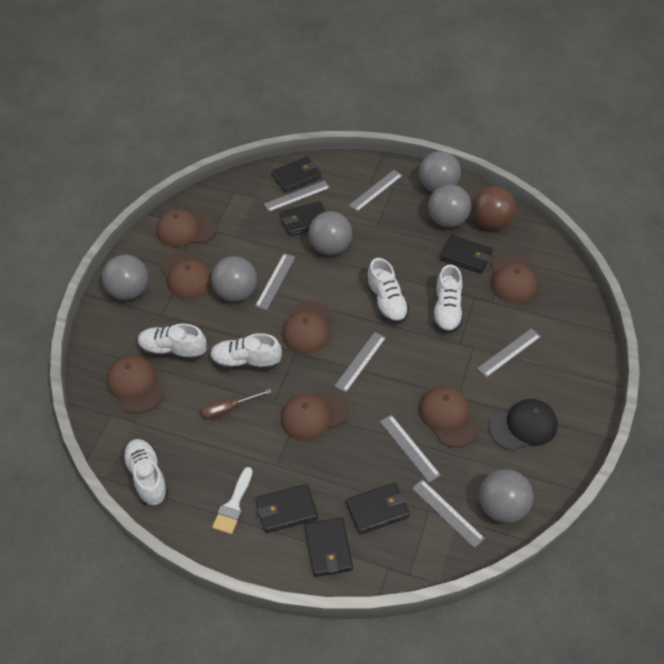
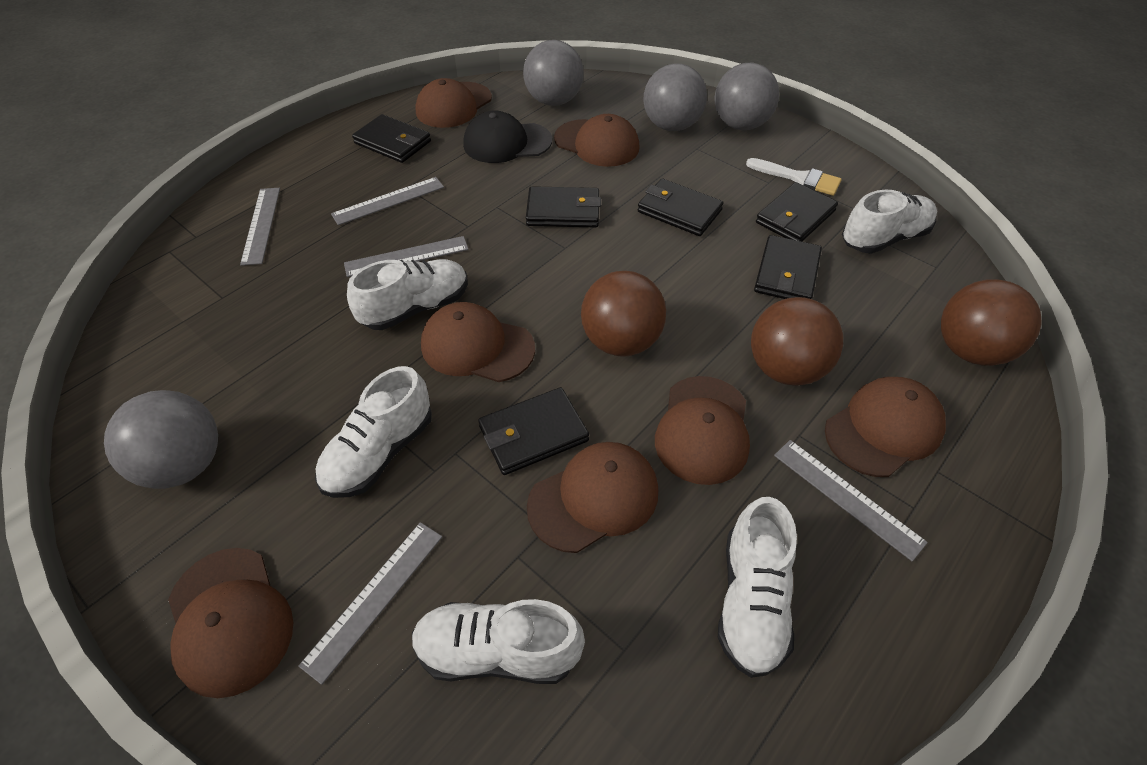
brown ball: [472,186,516,230] = 1 -> [581,271,666,357] [751,297,843,386] [941,279,1042,366] = 3
brown screwdriver: [201,389,272,420] = 1 -> none = 0
grey ball: [102,255,148,300] [211,256,257,302] [309,211,352,255] [419,151,461,192] [428,184,471,228] [479,469,534,523] = 6 -> [104,390,218,489] [523,40,584,106] [643,63,707,131] [715,63,779,130] = 4
grey ruler: [255,253,295,310] [264,180,330,212] [334,332,386,392] [349,170,403,212] [380,415,441,482] [412,479,485,548] [477,328,541,377] = 7 -> [240,188,280,266] [298,522,442,685] [331,177,444,225] [344,236,469,277] [774,440,928,561] = 5

